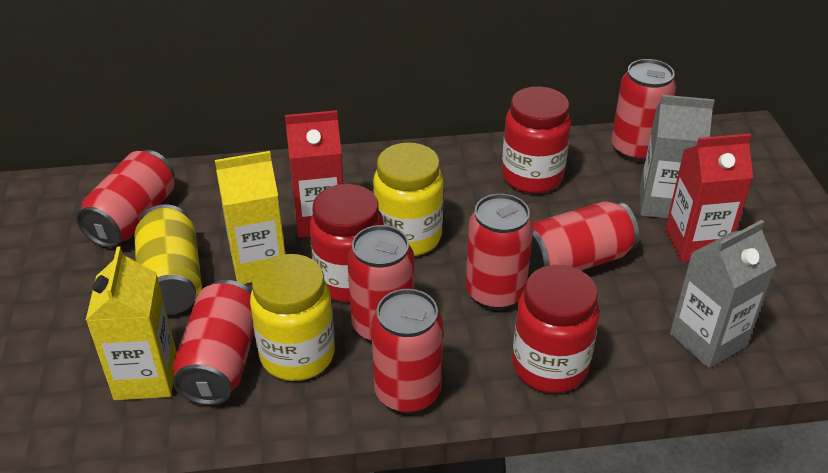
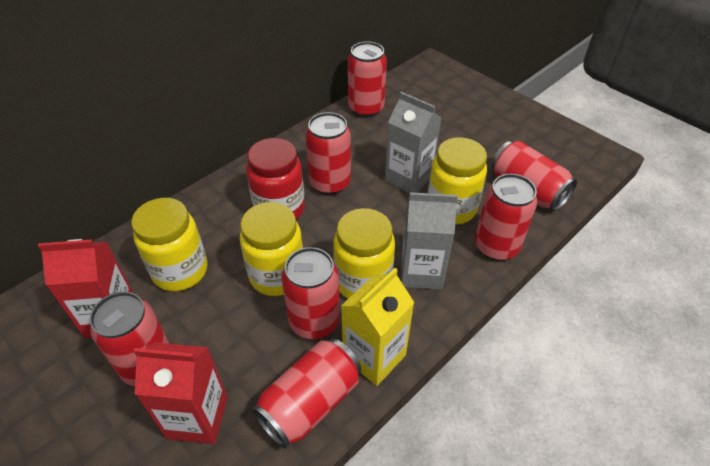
red jar: [310,184,384,303] [502,86,571,194] [512,265,599,393] = 3 -> [246,138,305,219] = 1
yellow can: [135,205,202,315] = 1 -> none = 0
yellow carton: [86,247,177,400] [215,151,285,284] = 2 -> [341,268,415,386] = 1
yellow jar: [250,254,335,381] [373,143,444,256] = 2 -> [131,198,208,291] [240,202,303,296] [333,208,395,299] [428,137,487,225] = 4

